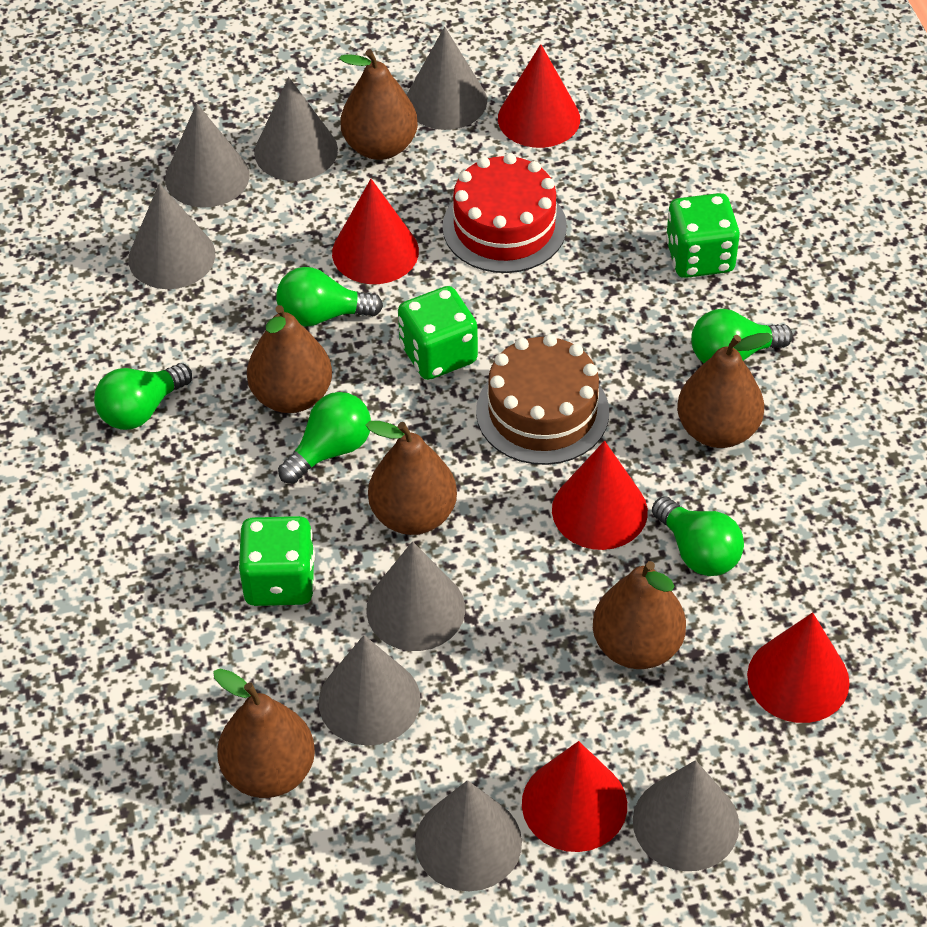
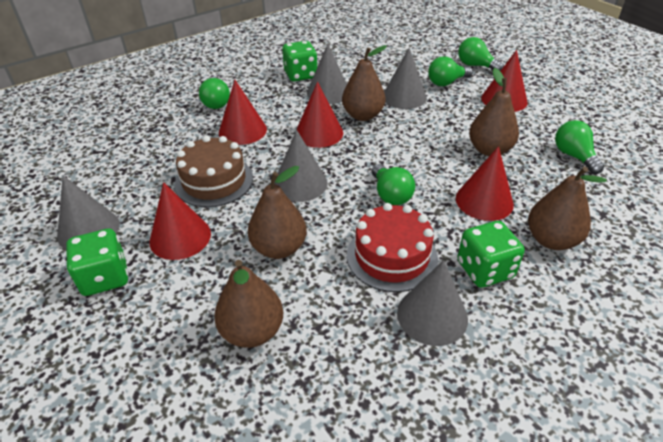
brown pear: [213,668,315,798] [247,305,332,413] [340,49,418,160] [366,421,457,535] [593,561,686,669] [677,333,773,448] = 6 -> [214,260,283,348] [248,166,307,259] [342,45,387,121] [469,68,519,156] [528,166,607,250] = 5
grey cone: [128,184,215,289] [165,103,250,208] [254,77,338,181] [319,635,421,746] [366,541,465,651] [407,27,487,130] [415,780,522,891] [633,760,739,871] = 8 -> [57,176,120,249] [275,130,327,202] [307,43,347,104] [384,48,427,109] [397,260,468,346] = 5

